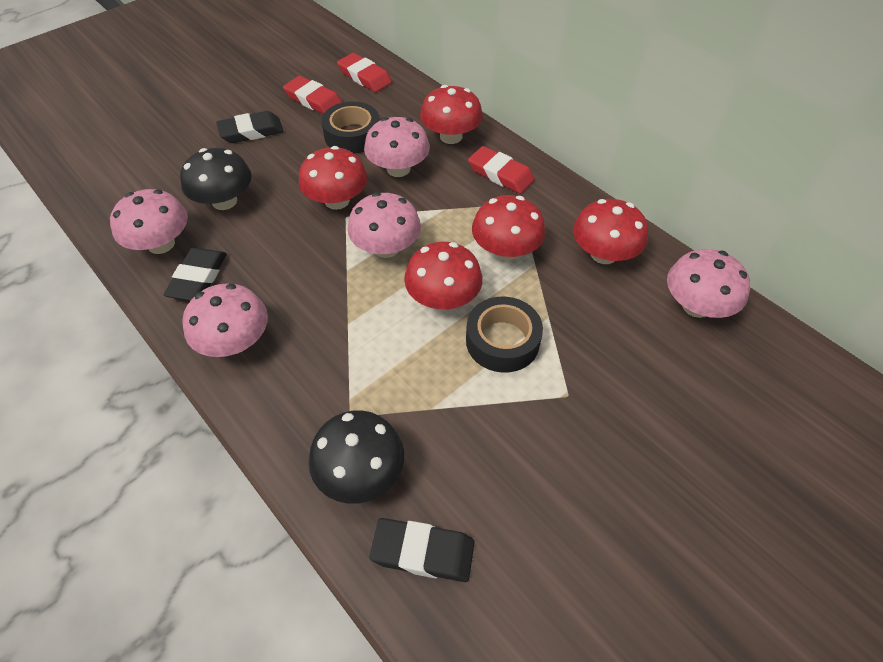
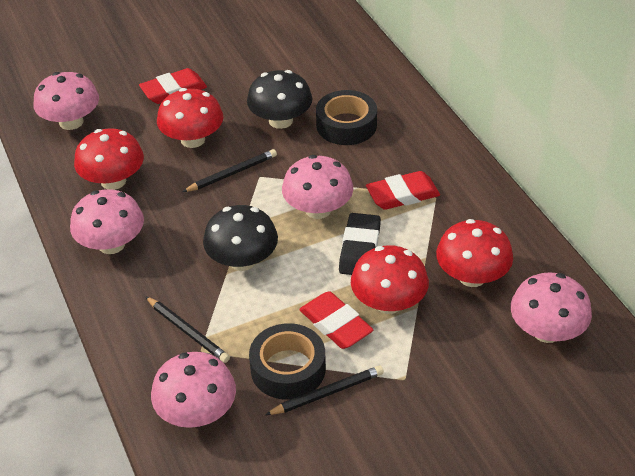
black eraser: [164,247,227,301] [216,111,283,143] [370,518,474,582] = 3 -> [339,213,381,275] = 1
black pencil: none = 0 -> [145,296,230,363] [183,149,277,192] [265,366,384,415] = 3
red mushroom: [299,146,368,210] [404,242,483,310] [420,85,483,144] [472,195,546,261] [573,199,648,264] = 5 -> [74,128,144,190] [157,88,223,148] [351,245,429,314] [436,219,513,287] = 4

